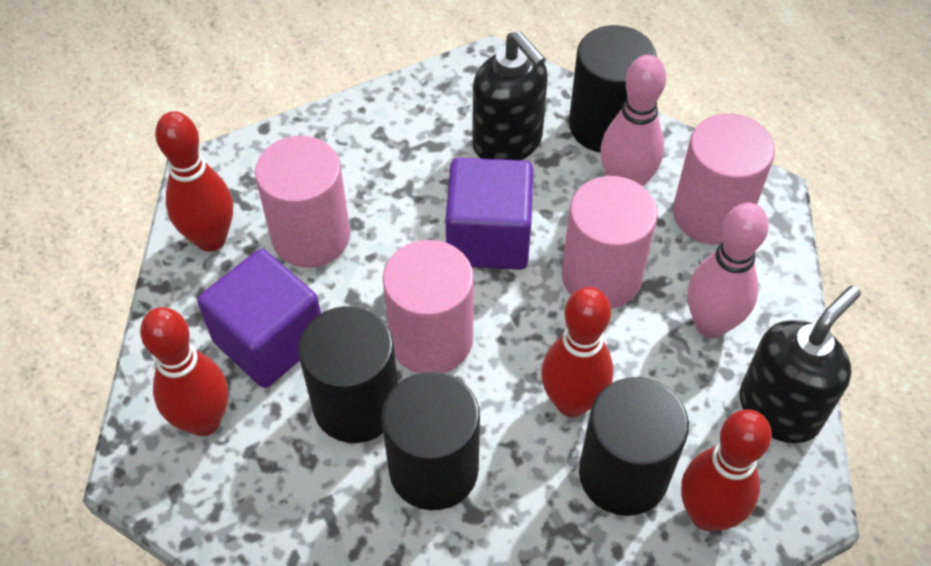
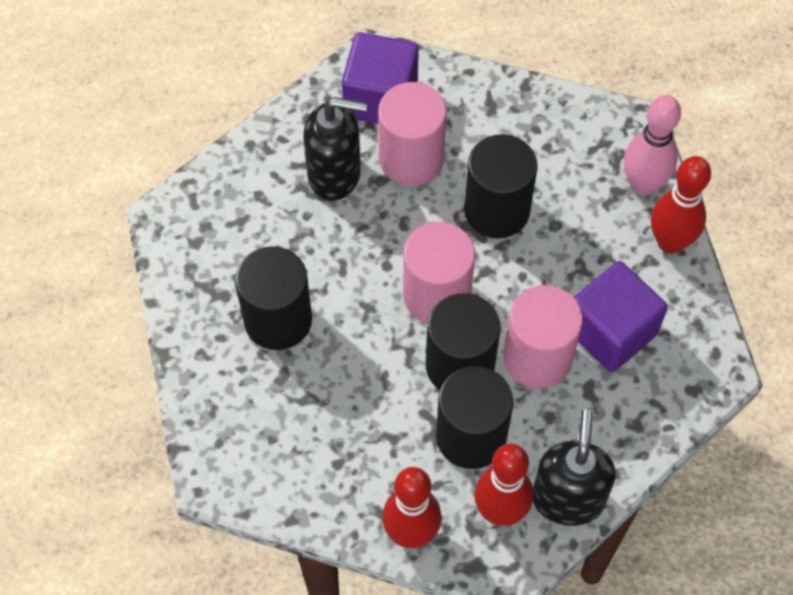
pink bowling pin: [601,55,666,186] [687,203,769,338] = 2 -> [624,95,681,196] = 1
pink cylinder: [255,136,350,268] [382,240,474,373] [562,176,658,309] [673,113,775,245] = 4 -> [378,82,447,186] [403,222,475,324] [504,285,583,389] = 3
red bowling pin: [140,307,228,436] [155,111,233,252] [541,287,613,417] [681,409,772,531] = 4 -> [382,467,442,548] [474,443,533,526] [651,156,711,254] = 3

